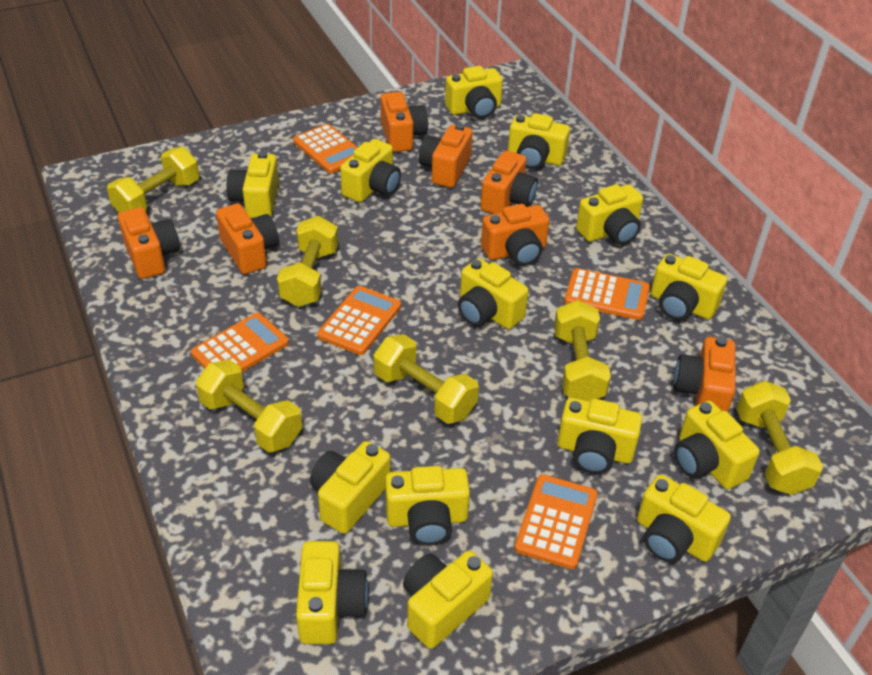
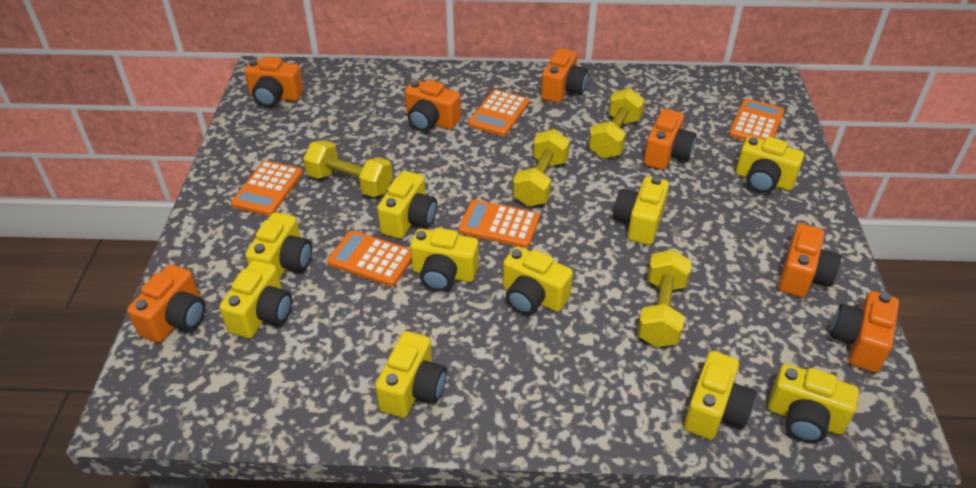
yellow camera: [227,151,279,218] [296,541,368,644] [310,441,391,534] [340,139,401,202] [385,466,470,545] [403,551,493,649] [445,66,503,119] [458,258,529,329] [508,113,570,169] [557,398,642,474] [576,184,643,245] [637,474,731,563] [651,253,727,320] [674,401,760,489] = 14 -> [219,260,292,338] [245,212,312,279] [375,331,447,418] [377,171,437,239] [410,228,479,291] [503,247,573,315] [613,176,669,245] [684,351,756,440] [736,136,804,193] [768,364,859,443] = 10
yellow dumbbell: [107,147,199,213] [196,360,302,452] [277,216,338,307] [373,334,479,424] [554,300,611,401] [736,381,823,495] = 6 -> [303,140,393,197] [513,129,570,207] [588,88,645,158] [637,249,692,347] = 4

